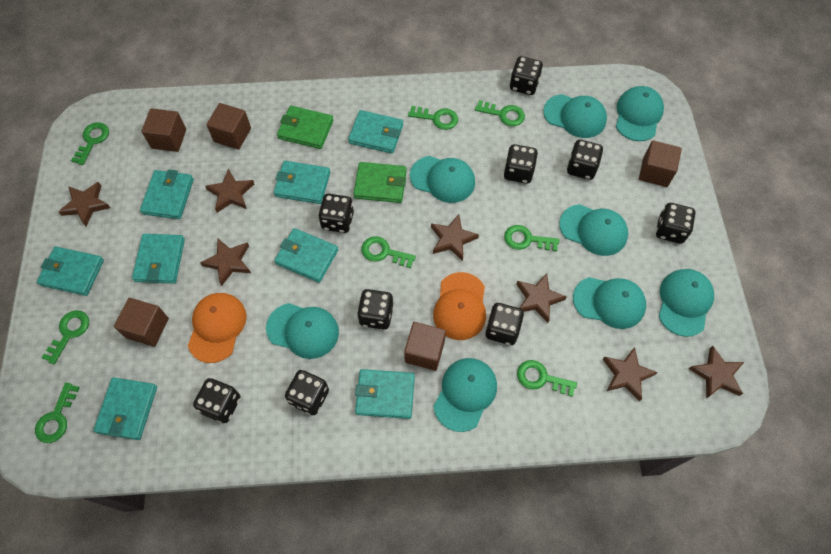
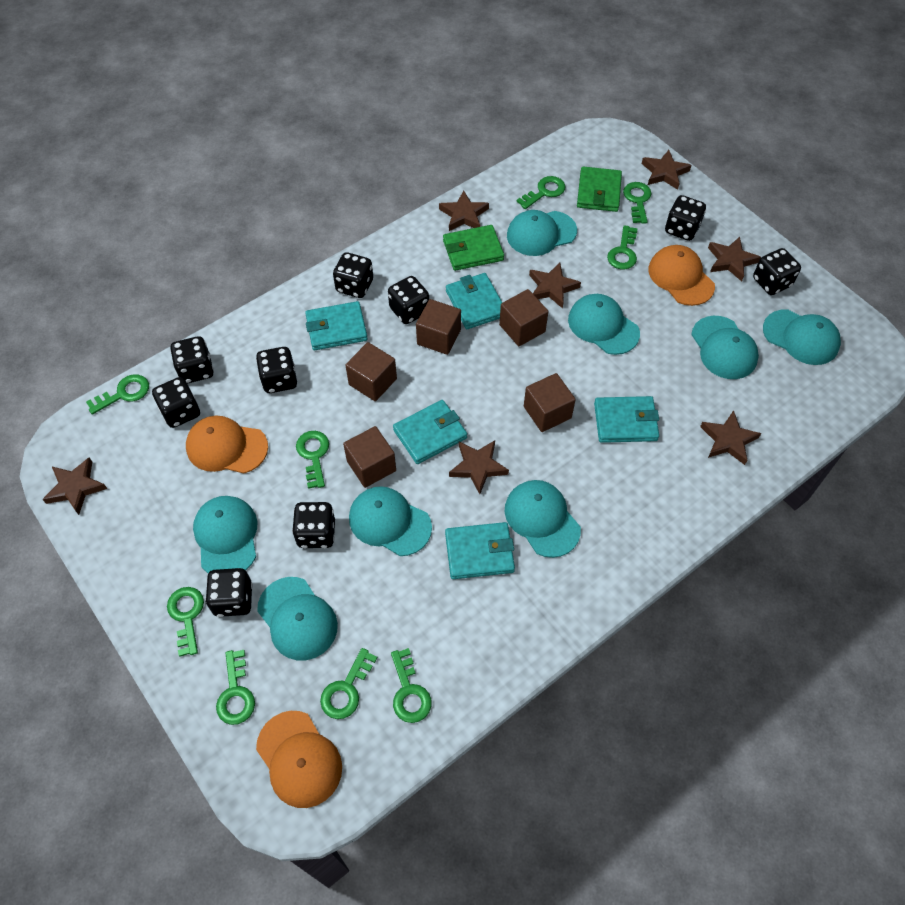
green key: [35,383,80,443] [42,310,89,364] [71,122,109,165] [361,236,416,268] [408,106,458,130] [475,100,525,126] [504,225,559,251] [517,360,577,397] = 8 -> [86,374,149,415] [167,587,204,657] [216,650,255,725] [296,431,329,489] [320,648,377,719] [391,648,432,723] [517,176,565,209] [607,225,638,269] [623,182,652,224] = 9
orange cap: [188,293,247,363] [433,272,486,340] = 2 -> [186,416,268,474] [256,711,342,808] [648,245,715,306] = 3
turquoise wallet: [37,246,104,296] [93,378,157,440] [132,234,185,284] [140,169,194,219] [274,161,330,204] [274,228,338,283] [348,110,403,154] [355,369,415,419] = 8 -> [305,301,368,350] [393,400,467,464] [445,522,515,579] [446,273,502,329] [594,396,659,443] = 5

